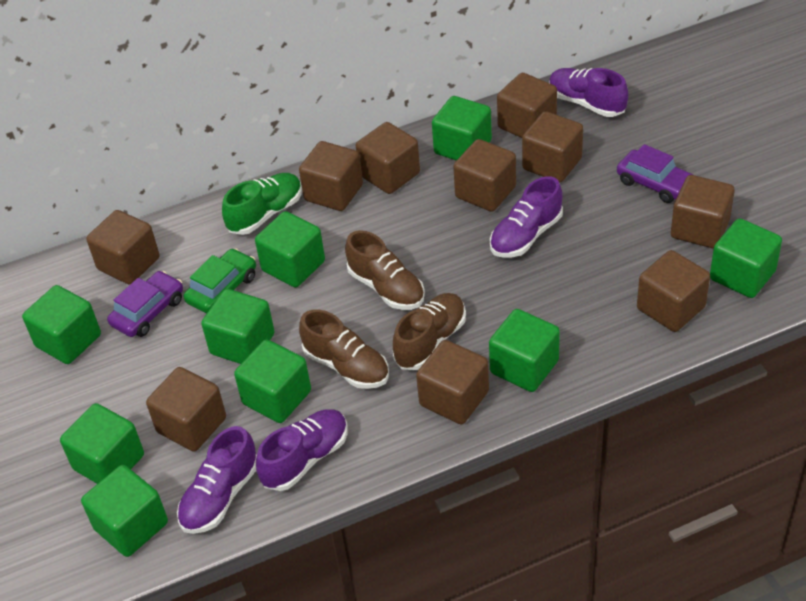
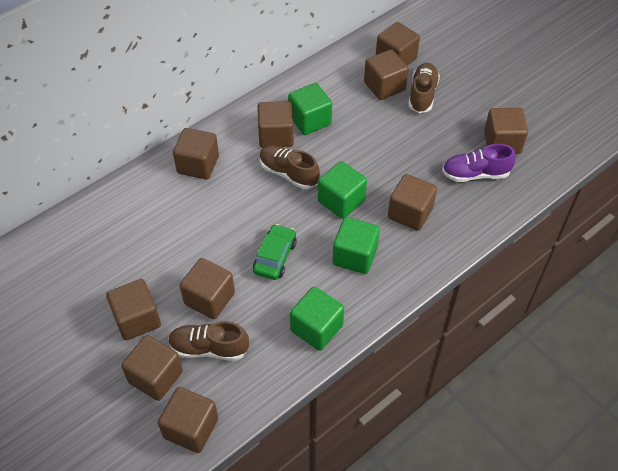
green cube: [22,285,101,364] [60,403,144,484] [81,465,168,557] [201,289,275,364] [234,339,311,423] [255,211,325,288] [432,96,492,161] [489,309,560,392] [710,218,782,298] = 9 -> [288,83,332,135] [290,287,344,351] [318,161,367,219] [332,217,380,274] = 4
green shoe: [222,173,302,235] = 1 -> none = 0
purple car: [107,271,183,337] [617,144,693,203] = 2 -> none = 0
purple shoe: [177,426,257,534] [256,409,348,491] [490,176,563,257] [549,68,628,117] = 4 -> [442,144,516,182] = 1

